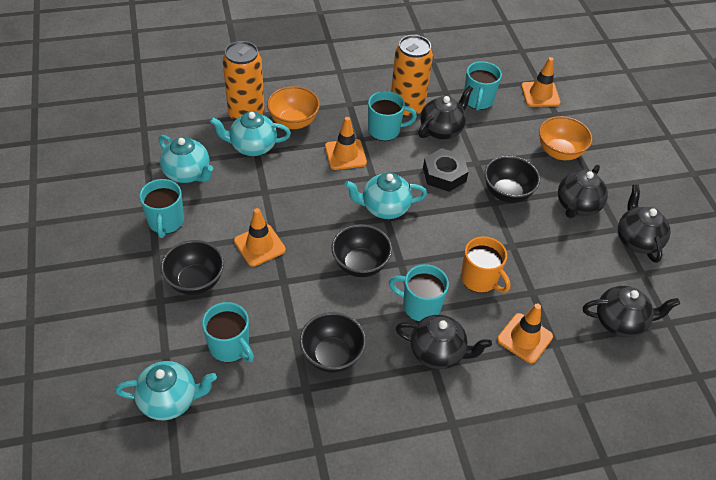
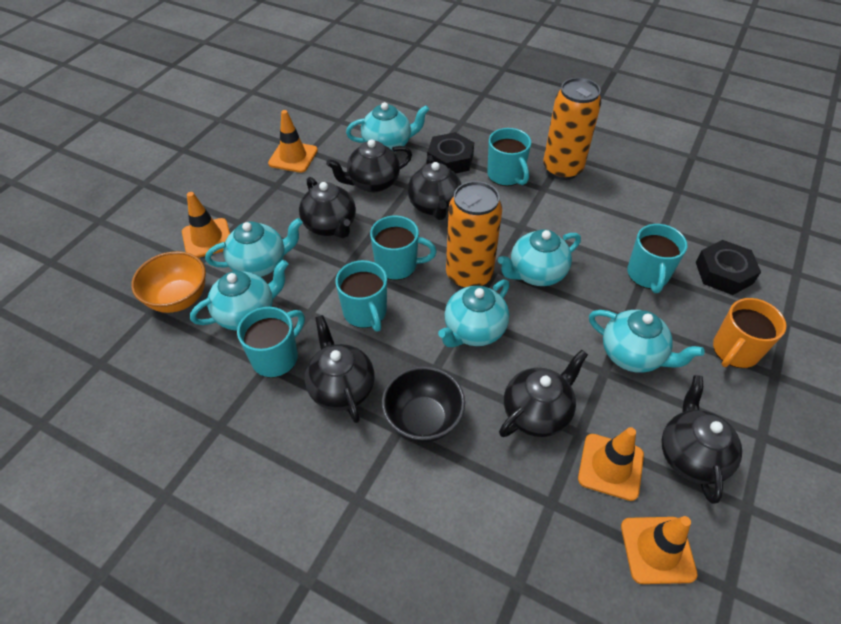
black bowl: [161,240,224,295] [300,312,366,373] [331,224,392,277] [484,156,540,203] = 4 -> [382,366,465,443] = 1
black nut: [423,148,469,192] = 1 -> [427,132,474,174] [696,240,761,295] = 2
black teapot: [396,315,492,369] [418,86,473,139] [558,165,608,218] [583,286,680,338] [618,184,670,263] = 5 -> [299,177,356,238] [305,315,374,423] [326,139,412,192] [408,155,461,220] [499,349,588,437] [662,375,742,504] = 6
orange bowl: [267,86,320,129] [539,116,592,160] = 2 -> [131,251,206,313] = 1
turquoise teapot: [115,361,217,420] [158,135,213,183] [210,112,291,156] [344,173,427,219] = 4 -> [190,260,288,331] [205,218,303,277] [346,102,430,152] [438,279,510,347] [498,229,581,286] [589,310,705,373] = 6

